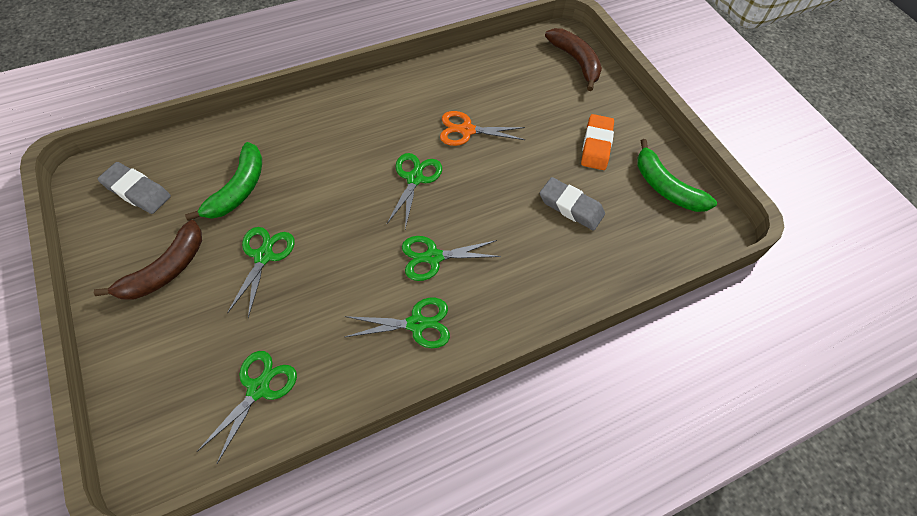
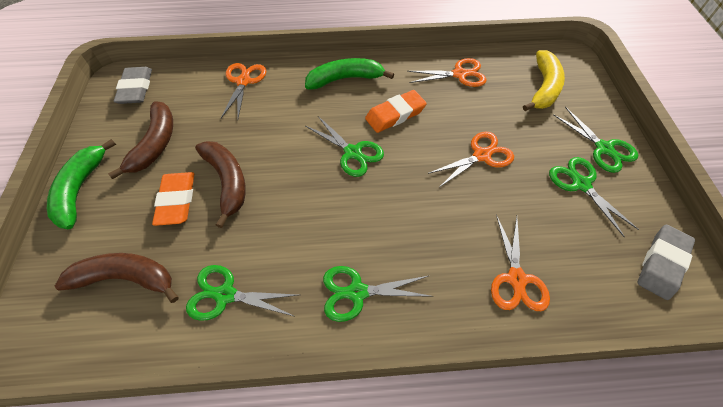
brown banana: [94,220,202,300] [545,28,602,91] = 2 -> [55,253,178,303] [108,101,173,179] [195,141,246,228] = 3
orange eraser: [581,114,614,170] = 1 -> [152,172,194,226] [365,90,427,133] = 2
orange scissors: [440,111,525,146] = 1 -> [221,63,266,118] [407,58,487,87] [428,131,514,187] [491,215,550,311] = 4
yellow banana: none = 0 -> [523,50,565,111] = 1

